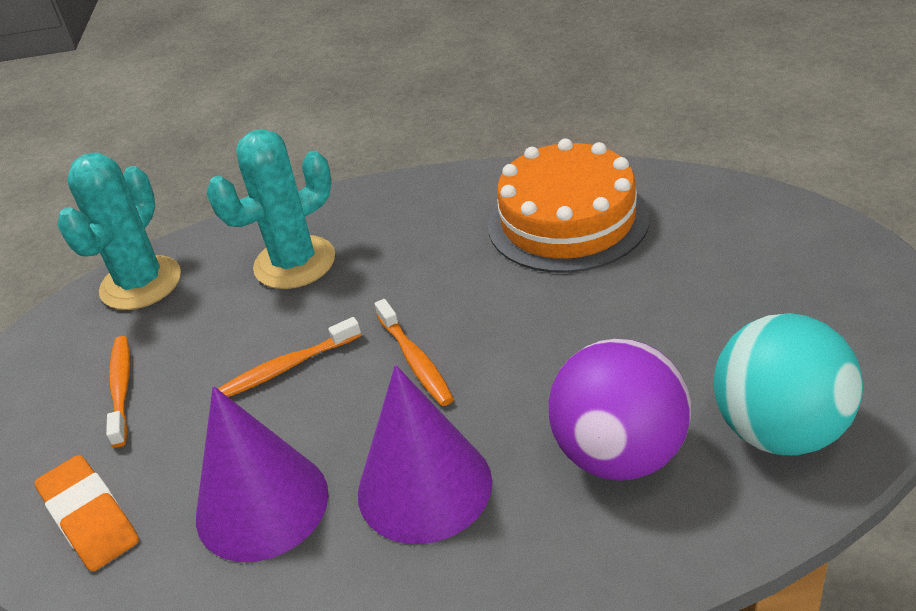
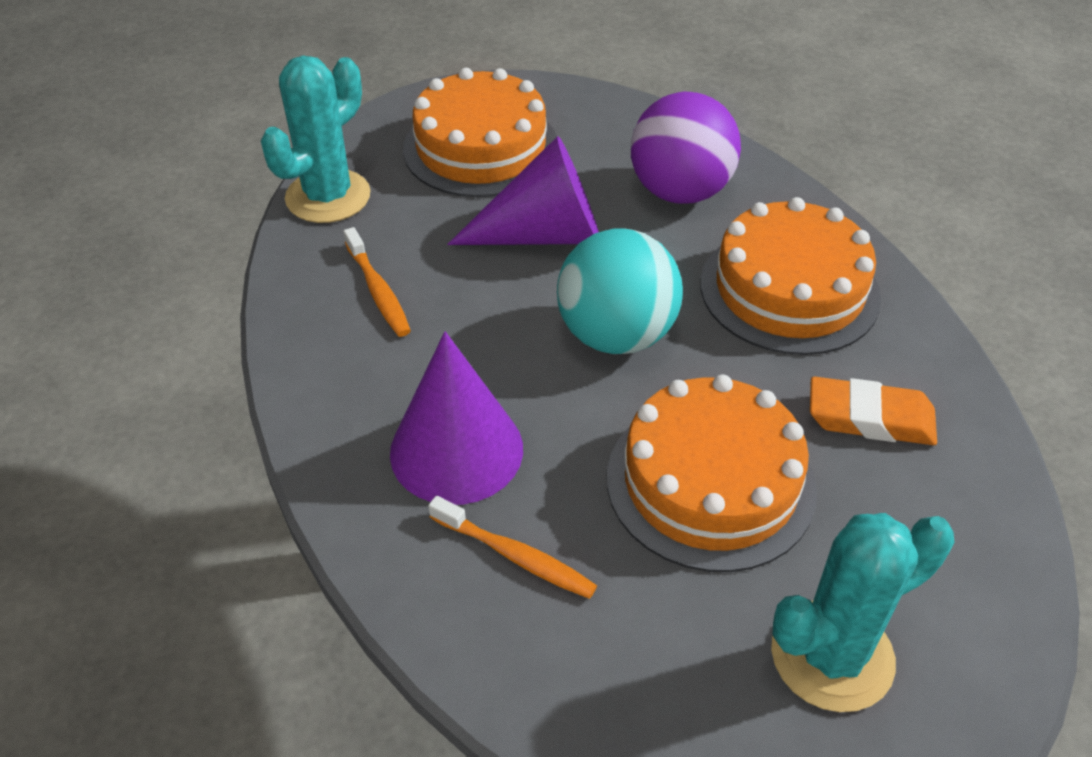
orange cake: [488,138,650,273] = 1 -> [403,68,557,197] [607,375,817,572] [701,197,881,355] = 3
orange toothbrush: [106,336,130,448] [218,317,361,397] [375,299,454,406] = 3 -> [343,227,411,337] [428,496,597,599] = 2

